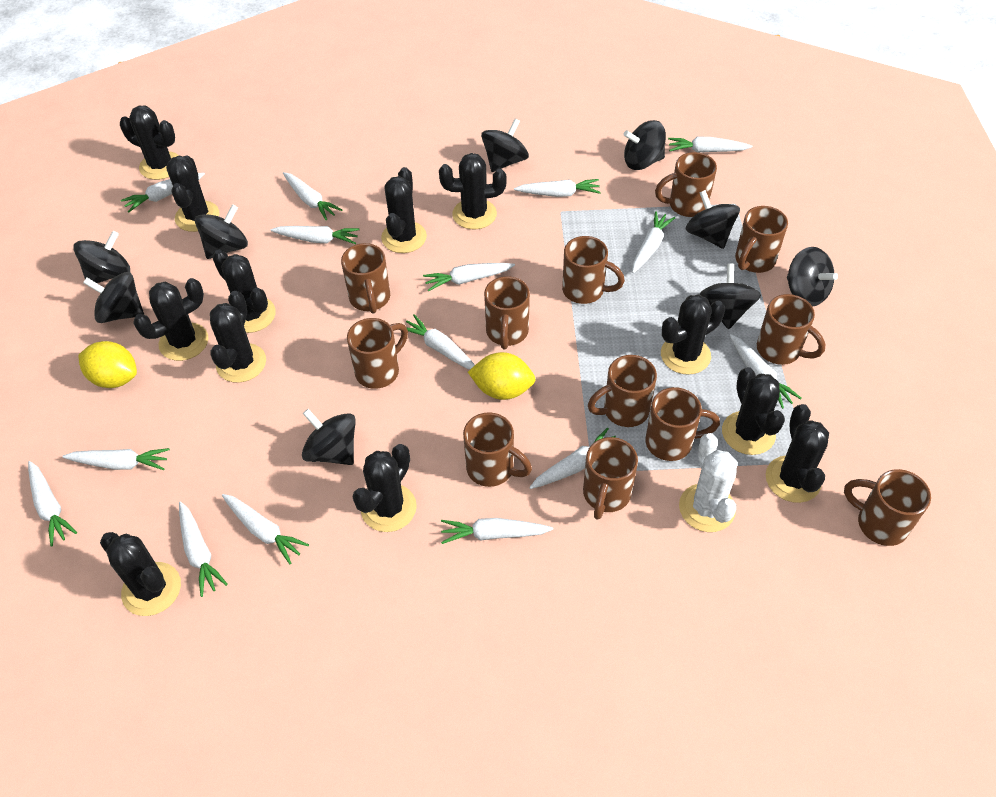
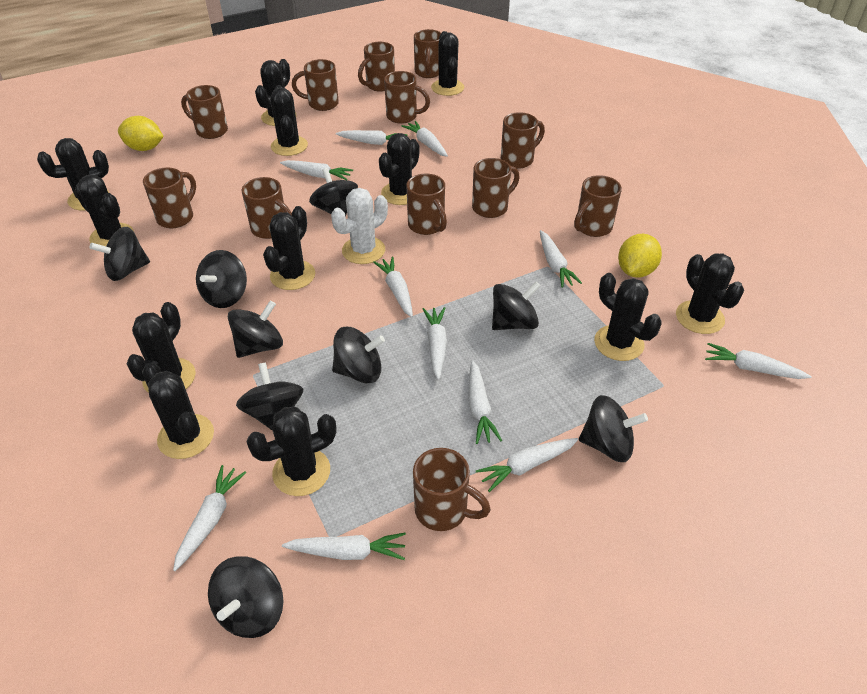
white carrot: [28,461,77,547] [62,448,170,470] [121,173,205,212] [179,501,228,597] [222,494,309,565] [271,226,360,244] [283,172,342,220] [406,314,475,369] [423,263,515,292] [441,518,553,544] [514,179,601,197] [529,428,616,489] [632,211,675,273] [668,137,752,153] [729,334,802,409] = 15 -> [173,465,246,571] [280,160,353,180] [282,533,406,560] [336,130,408,145] [373,257,413,317] [402,121,448,157] [423,307,447,380] [469,360,502,444] [475,438,578,492] [540,230,582,288] [705,343,812,379] = 11

